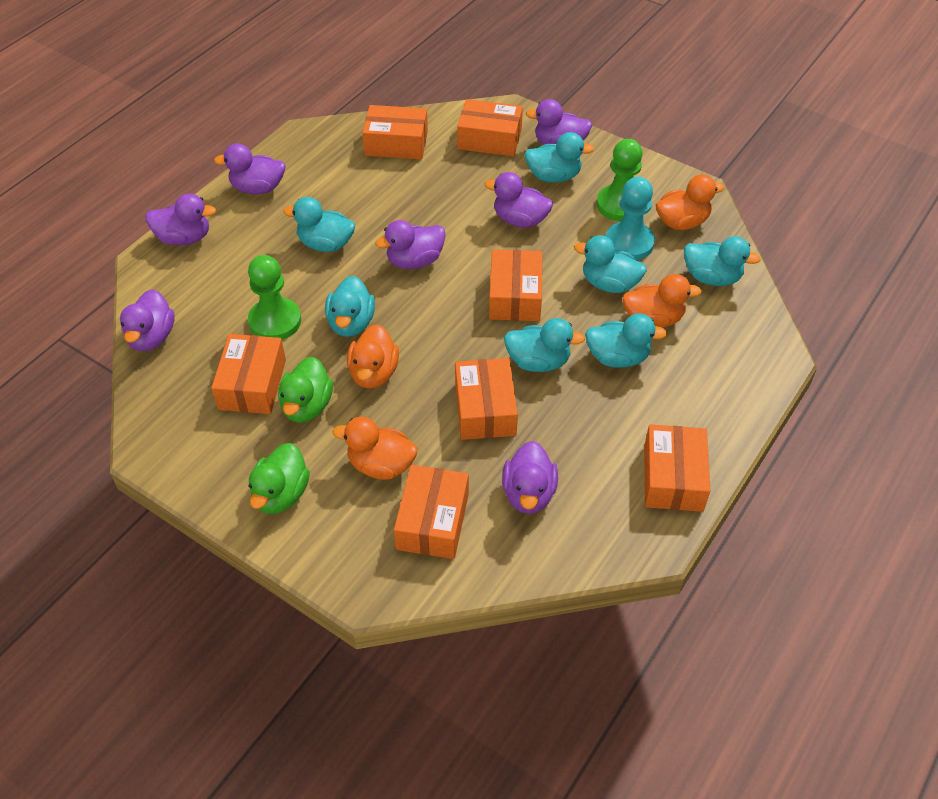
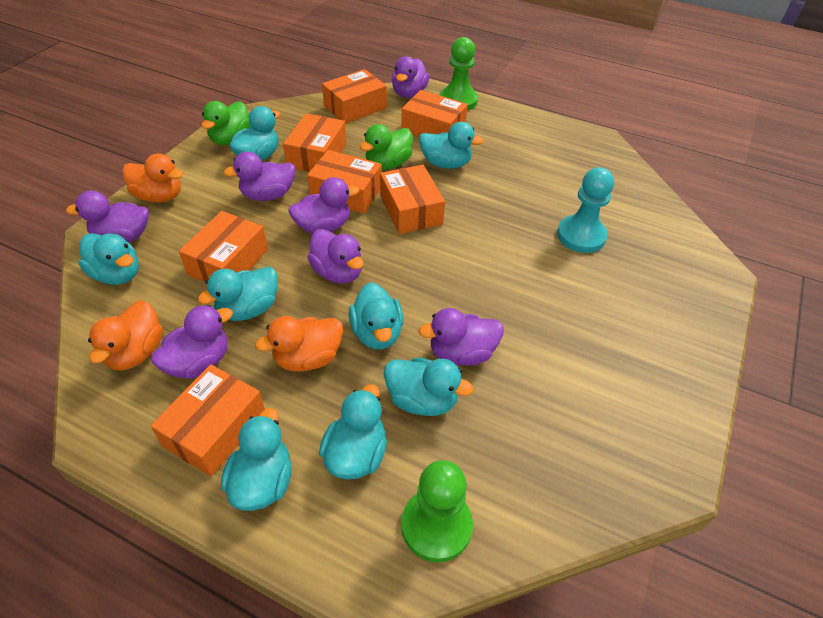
orange duck: [333,417,417,480] [347,324,399,388] [622,274,702,328] [656,174,724,230] = 4 -> [88,300,163,370] [122,153,183,203] [255,316,343,372] = 3
turquoise duck: [283,197,355,252] [325,276,375,337] [504,318,585,372] [524,132,594,183] [574,235,647,293] [585,314,667,368] [684,236,760,286] = 7 -> [78,233,139,285] [198,266,278,321] [221,408,292,511] [230,106,280,161] [319,385,387,480] [348,282,403,349] [384,358,473,416] [419,122,484,169] = 8

